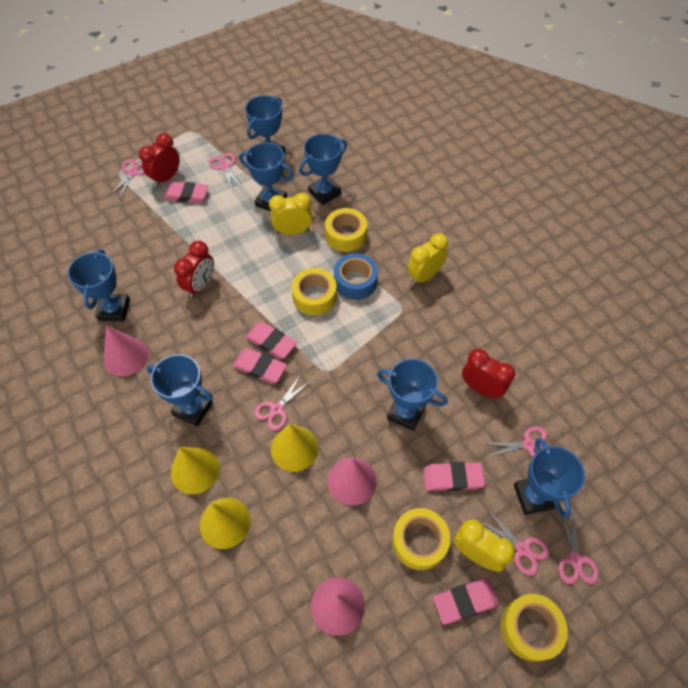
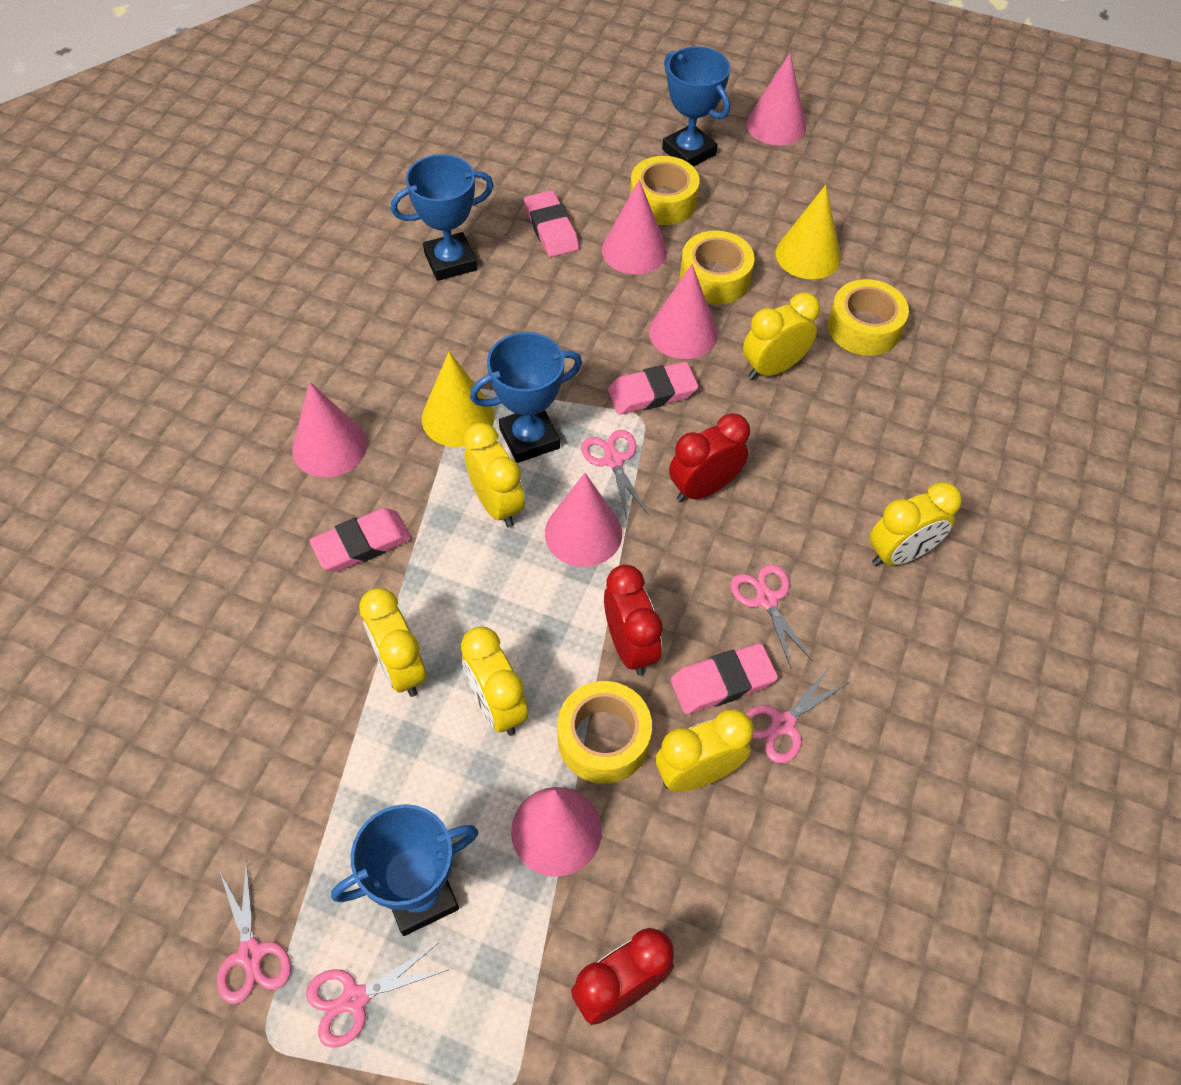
blue tape: [334,253,378,300] = 1 -> none = 0
blue trophy: [68,249,130,321] [147,354,213,427] [239,143,294,211] [245,95,285,153] [299,134,347,205] [377,358,448,431] [514,438,585,518] = 7 -> [331,804,478,936] [391,154,494,281] [470,332,582,463] [662,46,730,167] = 4
pink cone: [104,325,149,376] [311,577,365,636] [328,458,377,505] = 3 -> [292,382,367,478] [511,787,602,877] [545,473,622,567] [602,179,667,274] [649,264,718,359] [746,53,806,145] = 6
pink eraser: [163,182,208,203] [232,348,287,383] [245,322,297,359] [423,462,485,491] [433,578,500,625] = 5 -> [309,508,411,572] [524,190,579,257] [608,362,698,415] [670,643,778,714] = 4
pink scissors: [110,159,144,198] [209,153,242,191] [254,374,311,431] [478,509,549,576] [483,427,547,457] [559,509,599,584] = 6 -> [217,860,291,1004] [306,943,448,1048] [581,430,649,518] [730,564,813,668] [745,667,849,763] = 5
yellow clock: [269,193,312,235] [407,233,448,285] [454,519,515,572] = 3 -> [359,588,426,697] [461,626,528,736] [463,422,525,528] [656,709,754,792] [743,292,820,380] [870,482,962,567] = 6
yellow cone: [171,447,220,494] [200,498,251,549] [271,424,318,472] = 3 -> [422,352,495,447] [776,185,841,279] = 2

